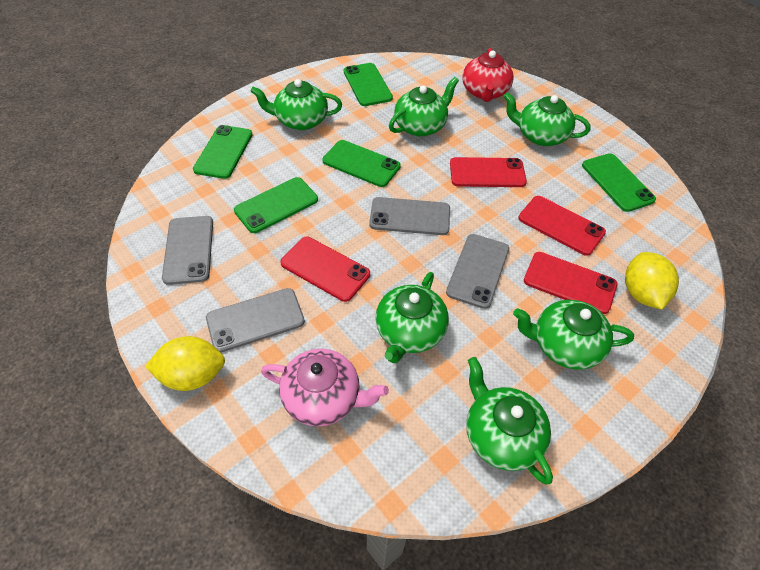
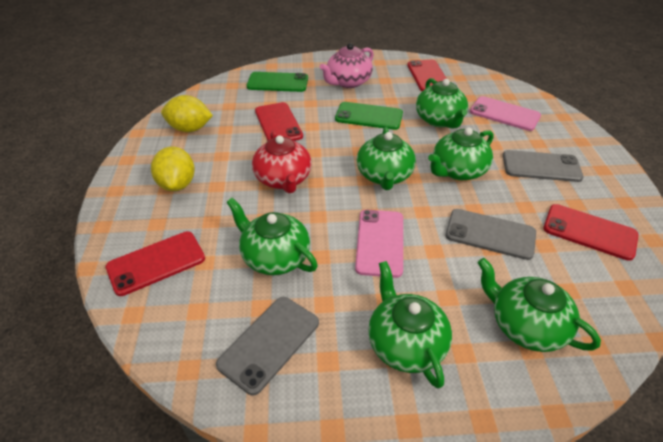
green phone: [193,125,253,179] [234,177,318,233] [323,140,401,187] [344,63,393,106] [582,153,656,212] = 5 -> [247,72,308,92] [335,102,403,130] = 2
grey phone: [162,216,213,285] [206,288,305,353] [369,197,450,235] [446,234,509,309] = 4 -> [216,297,319,395] [445,209,536,260] [503,150,584,182] = 3
pink phone: none = 0 -> [355,210,403,278] [470,96,541,131] = 2

